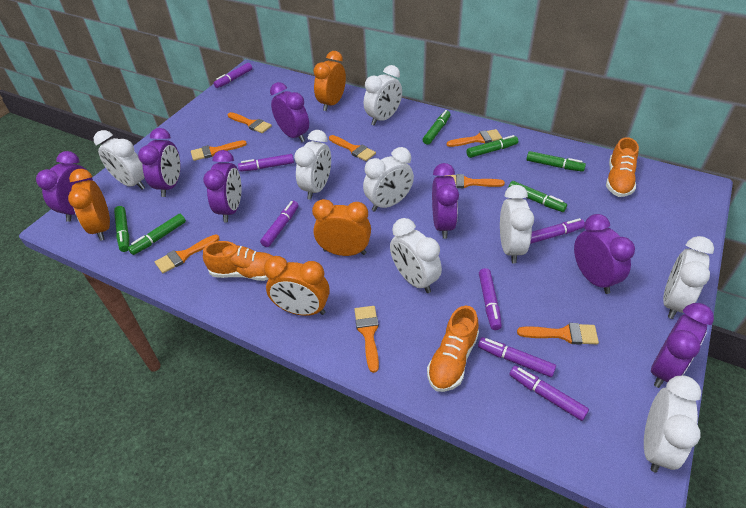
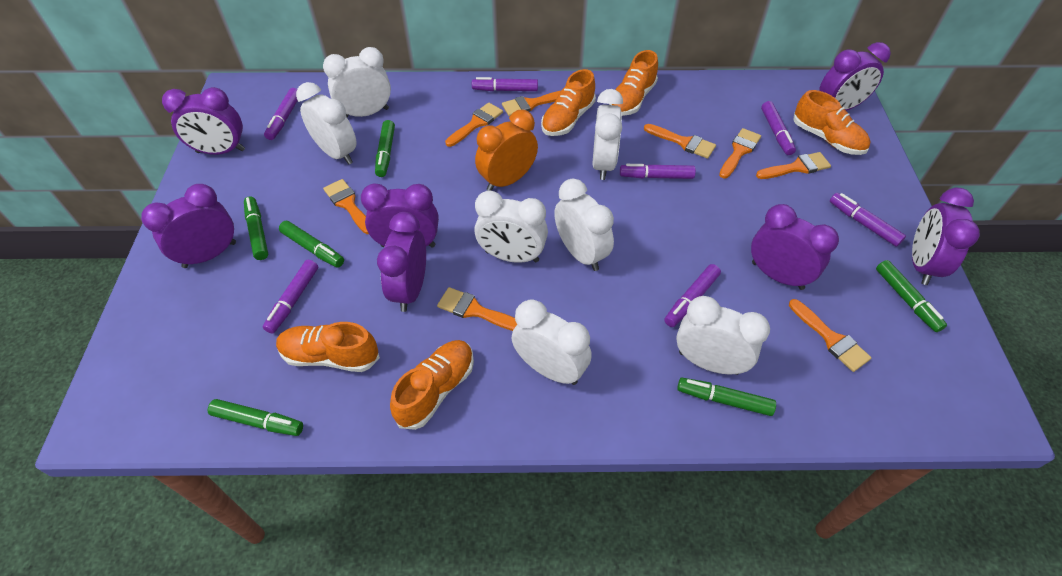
orange clock: [68,169,110,241] [264,256,330,316] [312,199,371,256] [313,51,346,111] = 4 -> [475,110,538,191] = 1
orange shoe: [203,241,273,281] [427,305,479,392] [606,137,639,197] = 3 -> [276,322,380,372] [390,340,474,430] [541,69,596,136] [609,50,658,116] [793,90,871,155] = 5
white clock: [94,130,145,189] [294,130,331,200] [363,147,414,212] [364,65,402,126] [390,218,442,293] [500,185,534,264] [644,375,701,473] [663,236,714,319] = 8 -> [296,82,357,165] [323,47,391,118] [475,190,548,263] [511,299,592,385] [554,179,614,271] [592,89,623,180] [676,296,770,375] = 7

